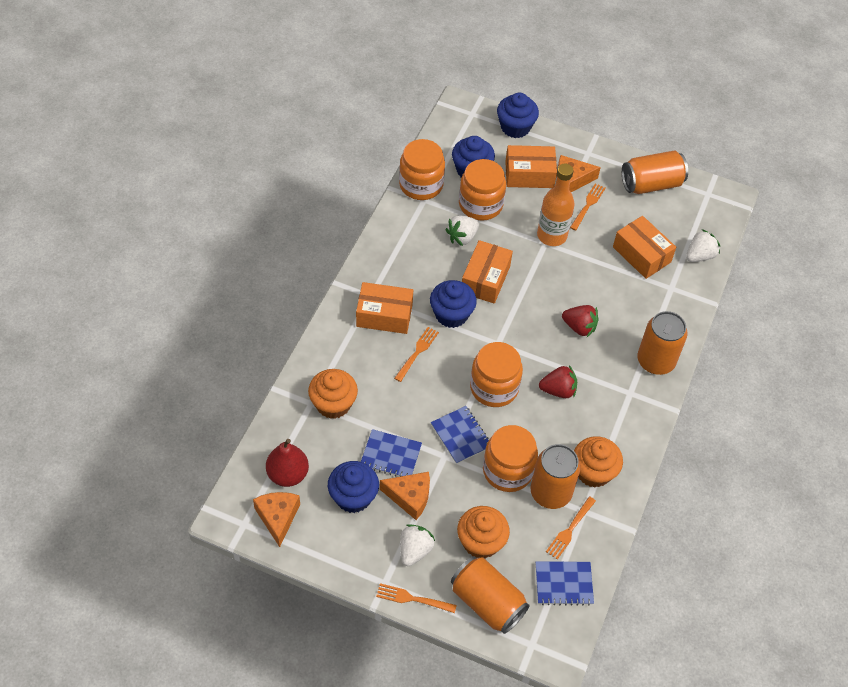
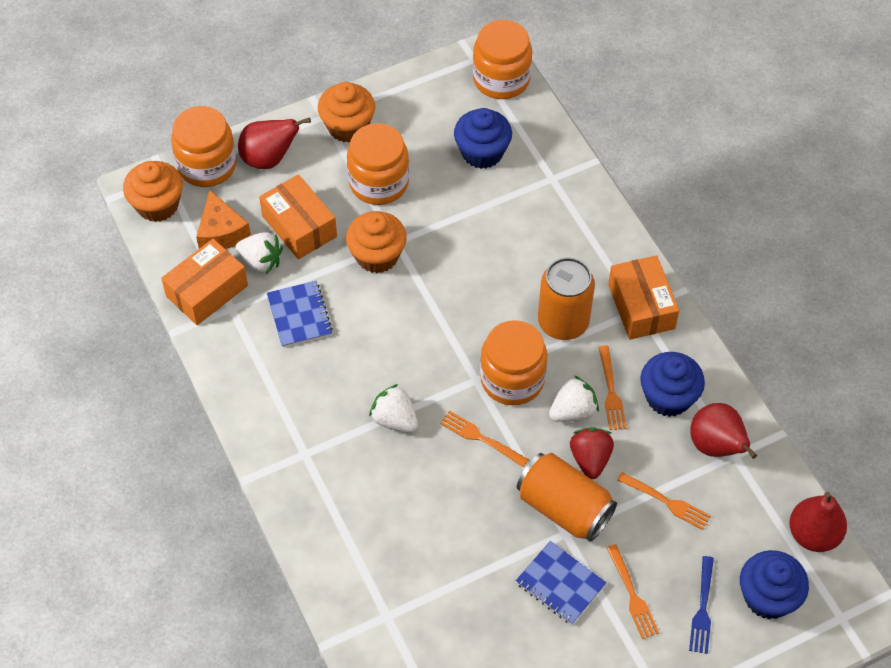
blue cupcake: [328,461,379,513] [430,280,477,328] [452,136,495,178] [497,93,539,138] = 4 -> [454,108,512,169] [640,352,705,417] [740,550,809,619] = 3
blue fork: none = 0 -> [689,556,714,654] = 1
blue notebook: [361,429,422,477] [431,406,489,464] [536,561,594,606] = 3 -> [267,281,333,348] [516,541,607,625] = 2
orange bottle: [537,164,575,246] = 1 -> none = 0
orange box: [356,282,413,334] [462,240,513,304] [505,145,557,188] [613,216,676,279] = 4 -> [161,239,248,325] [259,174,337,259] [608,255,679,340] = 3
orange can: [451,556,530,634] [531,444,581,509] [622,150,688,194] [637,311,688,375] = 4 -> [517,453,617,542] [538,257,595,340] = 2
orange cheese: [253,492,300,547] [380,472,430,520] [557,155,601,192] = 3 -> [196,190,251,249] = 1
red pear: [266,439,309,487] = 1 -> [238,117,311,169] [690,403,757,459] [789,492,847,552] = 3
red strawberry: [539,365,577,398] [562,305,599,337] = 2 -> [570,427,614,479] = 1

